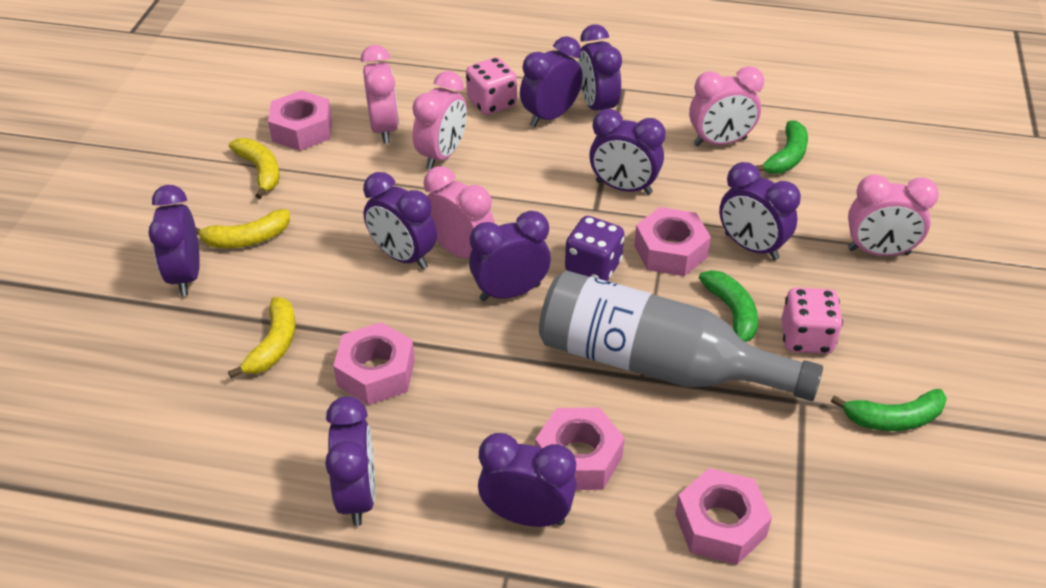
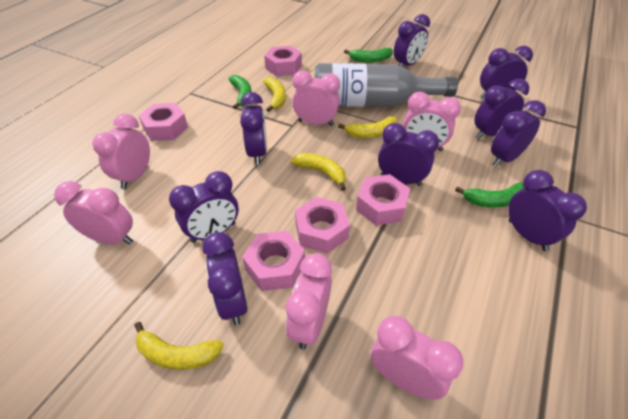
pink clock: [361,45,399,144] [412,71,467,170] [423,166,495,258] [689,66,764,146] [848,175,939,256] = 5 -> [54,181,133,245] [92,114,150,189] [286,253,332,350] [292,70,340,126] [370,316,464,400] [403,92,461,151] = 6
pink dice: [466,57,517,115] [781,287,843,354] = 2 -> none = 0
purple dice: [565,216,624,281] = 1 -> none = 0
yellow banana: [196,209,290,248] [228,297,296,378] [229,138,280,199] = 3 -> [134,322,224,370] [263,77,286,112] [291,153,346,191] [338,116,398,138] = 4

